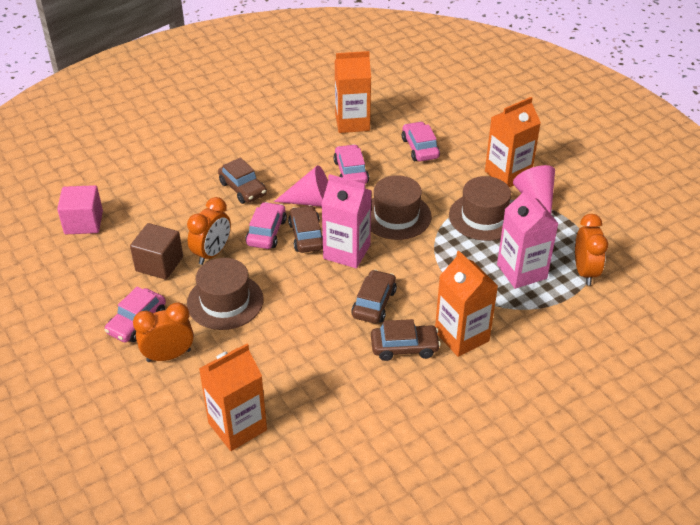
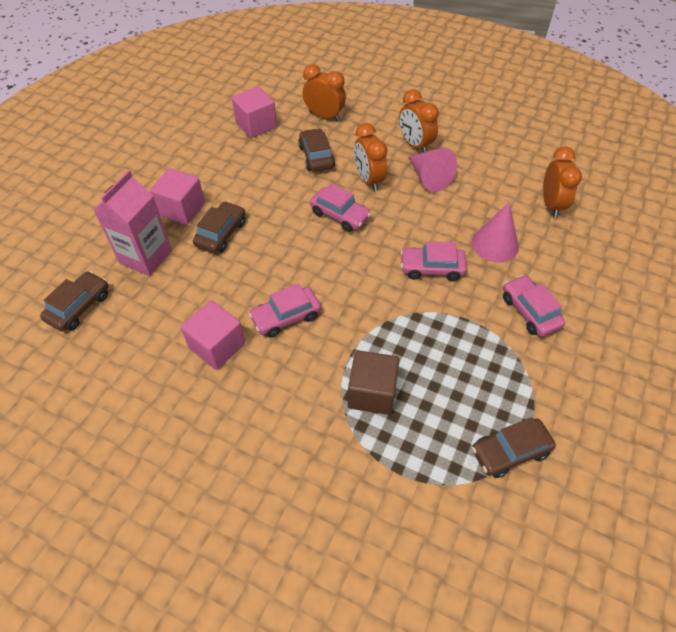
brown hat: [187,258,263,330] [371,175,432,240] [449,176,511,241] = 3 -> none = 0
orange carton: [199,344,267,451] [335,51,371,133] [435,251,498,357] [485,97,541,188] = 4 -> none = 0
orange clock: [133,302,194,362] [187,197,231,265] [575,214,608,285] = 3 -> [303,64,346,121] [354,123,388,191] [399,89,439,152] [543,147,582,218] = 4
pink carton: [321,174,372,268] [497,187,559,289] = 2 -> [93,170,172,276] = 1
pink cube: [57,185,103,234] = 1 -> [150,168,205,225] [181,300,245,370] [232,86,277,138] = 3

